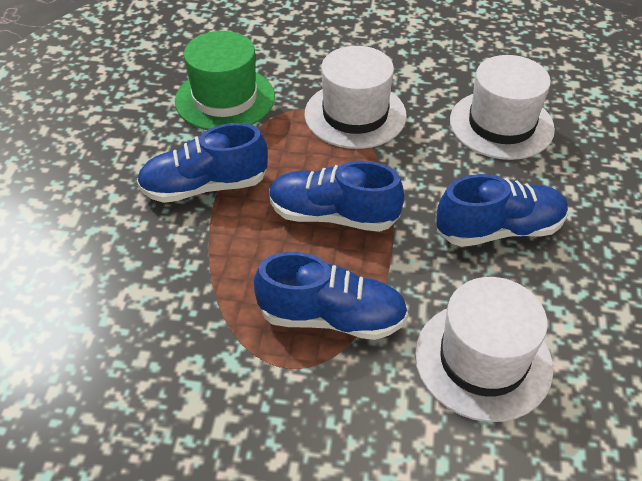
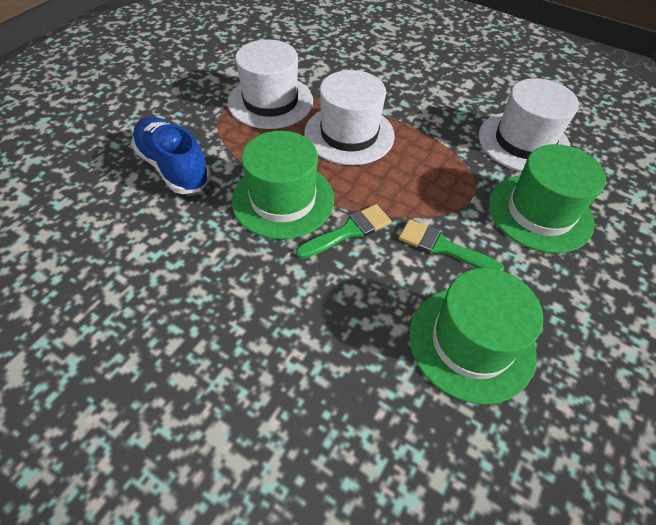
blue shoe: [137,123,268,203] [254,252,408,340] [269,161,404,232] [436,174,568,247] = 4 -> [131,117,211,194] = 1
green brush: none = 0 -> [296,204,391,259] [399,219,504,271] = 2
green hat: [175,31,275,130] = 1 -> [232,131,334,239] [409,268,543,404] [489,144,606,253] = 3

